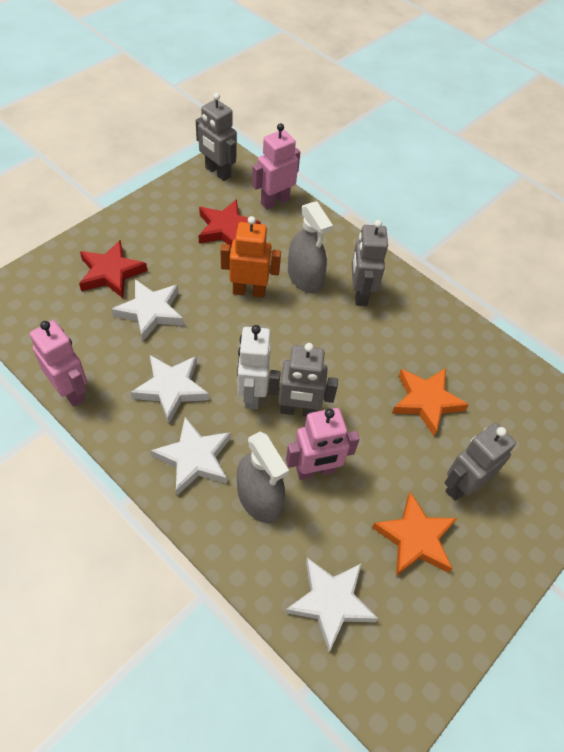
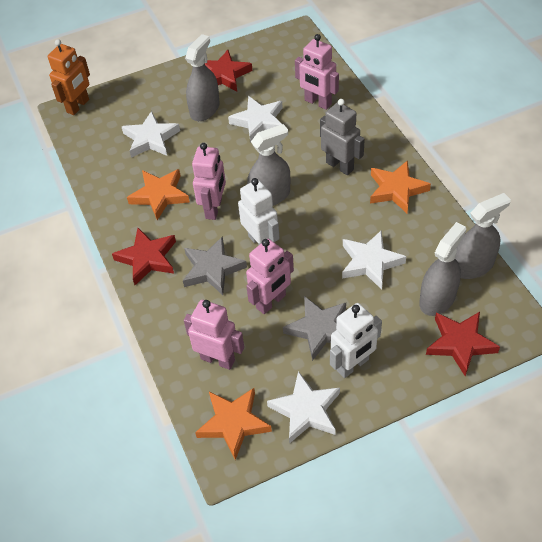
grey robot: [196,93,237,181] [268,343,338,417] [352,220,388,306] [444,423,516,501] = 4 -> [320,99,365,175] = 1
grey spray bottle: [237,431,289,523] [288,201,333,294] = 2 -> [185,34,220,121] [247,124,290,206] [419,222,466,316] [455,193,511,279] = 4
grey star: none = 0 -> [183,236,247,295] [283,296,346,361] = 2
orange star: [372,492,457,576] [392,368,469,436] = 2 -> [127,169,190,220] [195,388,272,460] [370,160,431,213] = 3
pink robot: [30,320,87,407] [252,123,300,209] [286,408,360,480] = 3 -> [184,300,244,370] [192,143,226,220] [246,239,294,314] [295,34,339,110] = 4
red star: [79,240,147,298] [198,199,261,247] = 2 -> [112,228,176,285] [205,50,252,91] [426,312,500,376] = 3
white robot: [237,325,271,409] = 1 -> [238,178,280,246] [330,303,382,378] = 2

